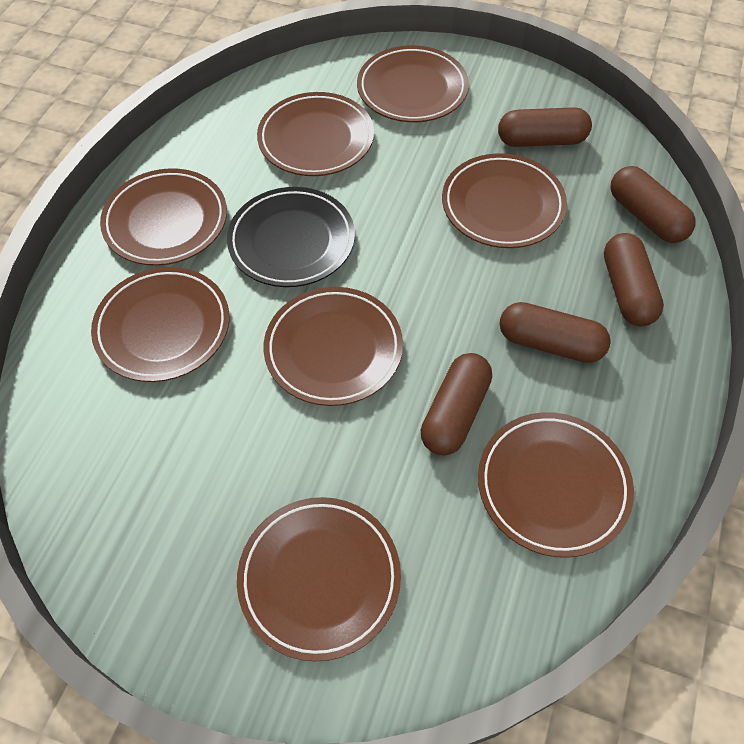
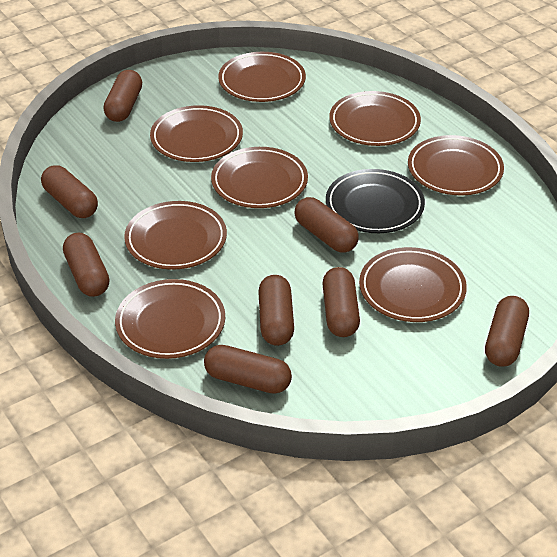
brown capsule: [421,353,492,455] [498,107,592,147] [500,302,611,363] [604,233,664,326] [611,166,696,243] = 5 -> [41,165,98,218] [63,232,109,297] [103,70,142,122] [204,345,292,394] [258,275,294,346] [294,197,359,253] [323,267,360,337] [485,296,529,367] = 8

